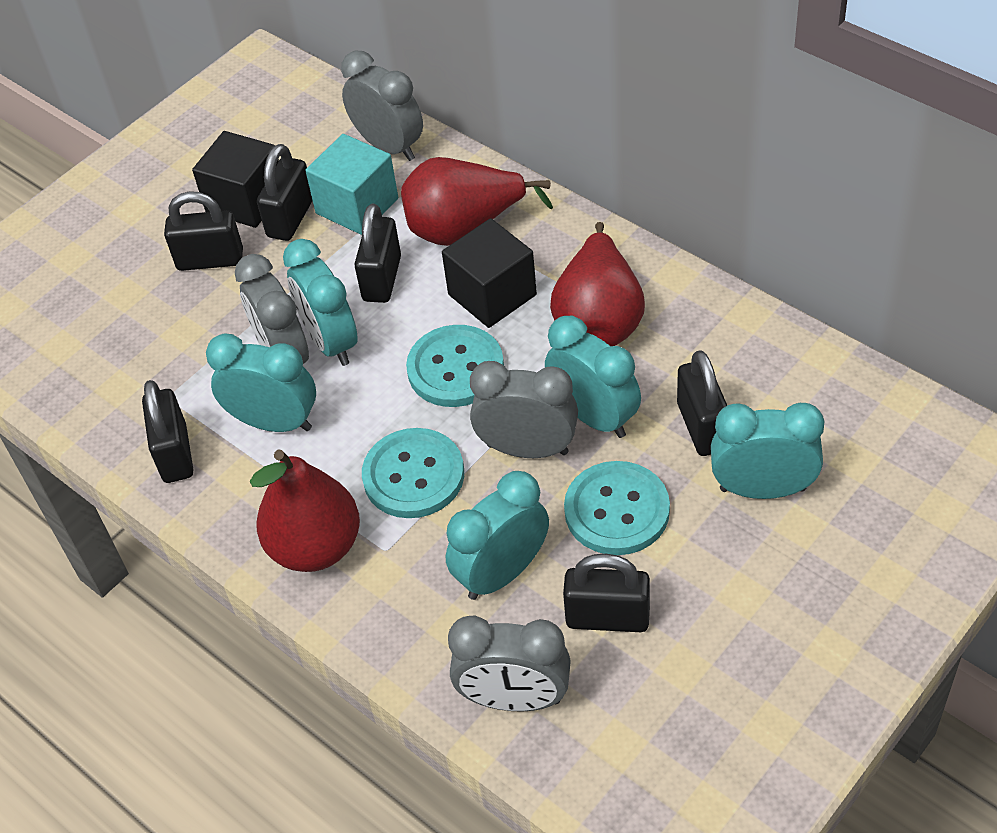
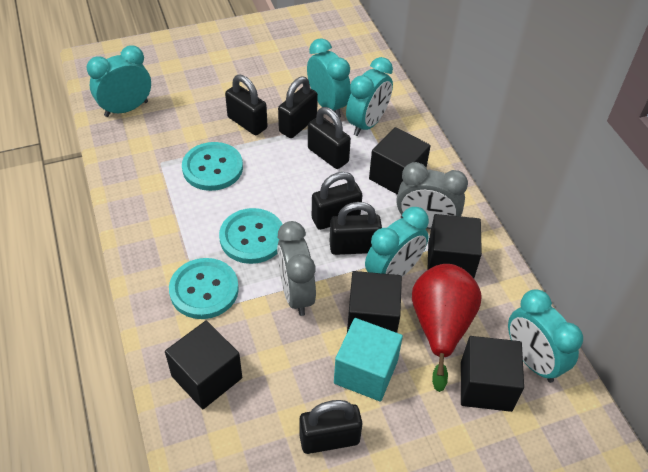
black cube: [192,131,279,228] [442,218,537,328] = 2 -> [165,321,242,409] [347,271,402,333] [369,127,431,195] [427,214,482,278] [461,336,524,412] = 5
grey clock: [235,254,309,364] [341,51,423,161] [448,616,571,711] [470,361,578,458] = 4 -> [277,221,316,316] [396,162,468,229] = 2
red pear: [250,450,360,572] [401,157,553,246] [550,222,645,346] = 3 -> [412,264,482,392] = 1

